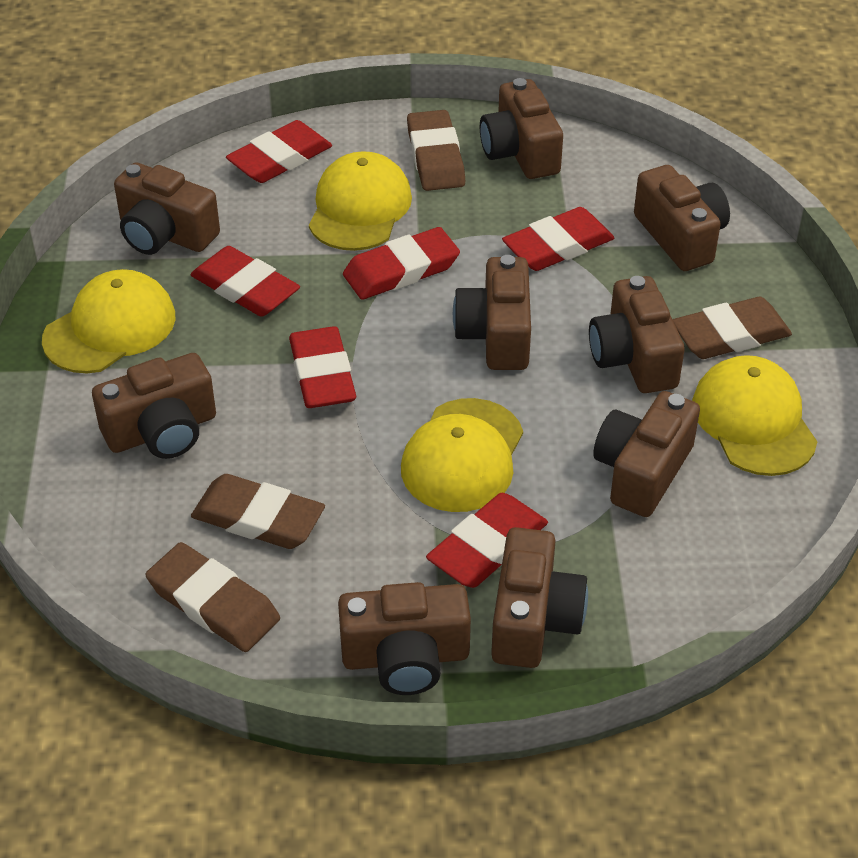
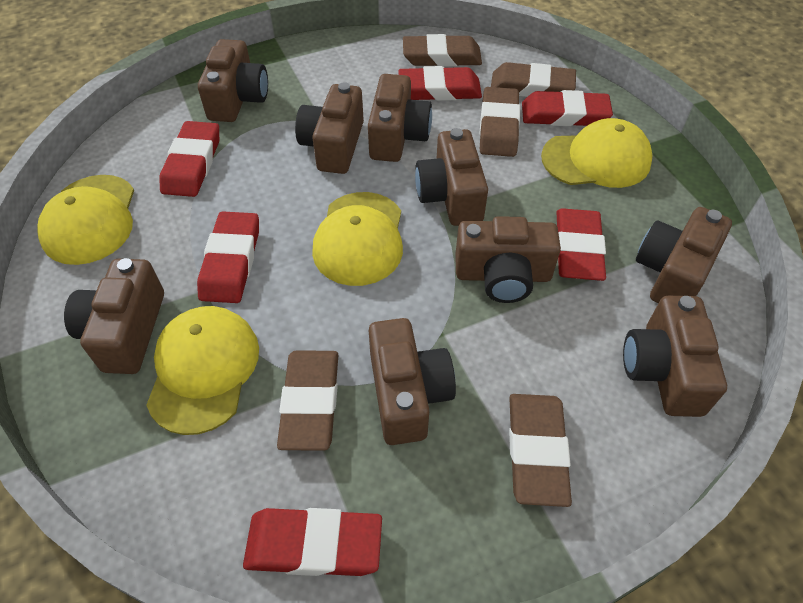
brown eraser: [146,542,280,652] [191,474,325,549] [407,110,466,191] [672,297,792,359] = 4 -> [277,350,338,451] [403,34,482,67] [480,87,520,157] [491,62,576,97] [509,394,572,507] = 5

